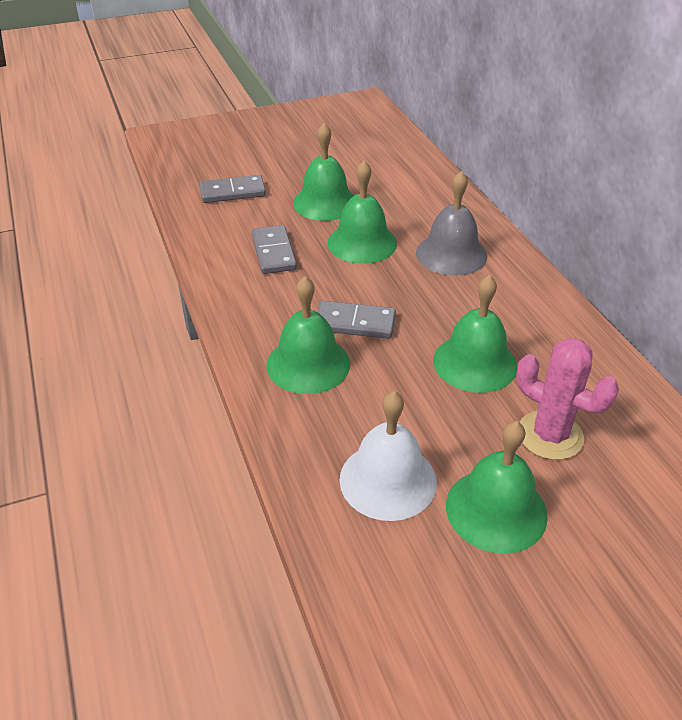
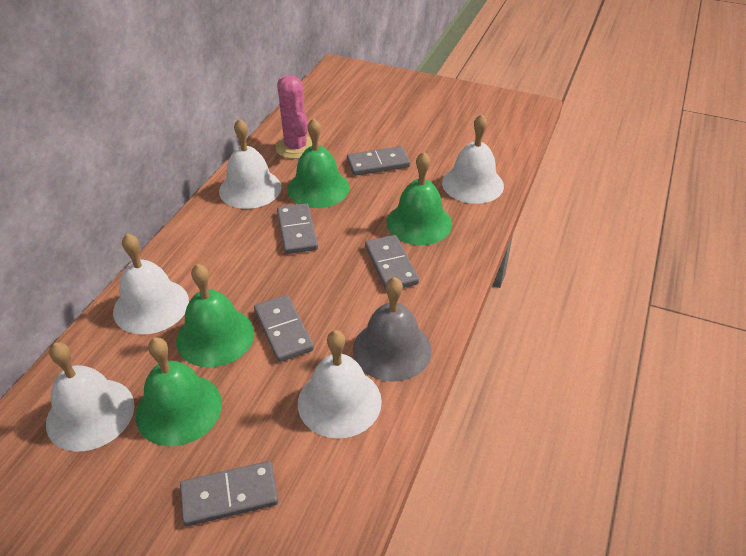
green bell: [266,276,350,394] [293,123,355,221] [327,161,397,264] [433,275,517,393] [446,421,548,554] = 5 -> [136,337,222,446] [176,264,254,367] [287,118,349,208] [387,152,452,245] = 4
grey domino: [199,175,266,203] [252,225,297,274] [317,301,396,339] = 3 -> [180,461,279,526] [254,295,314,362] [277,203,318,254] [347,146,410,176] [365,235,419,290] = 5
white bell: [339,391,437,521] = 1 -> [46,342,135,452] [113,233,189,334] [219,118,282,209] [298,330,382,439] [442,114,504,204] = 5

